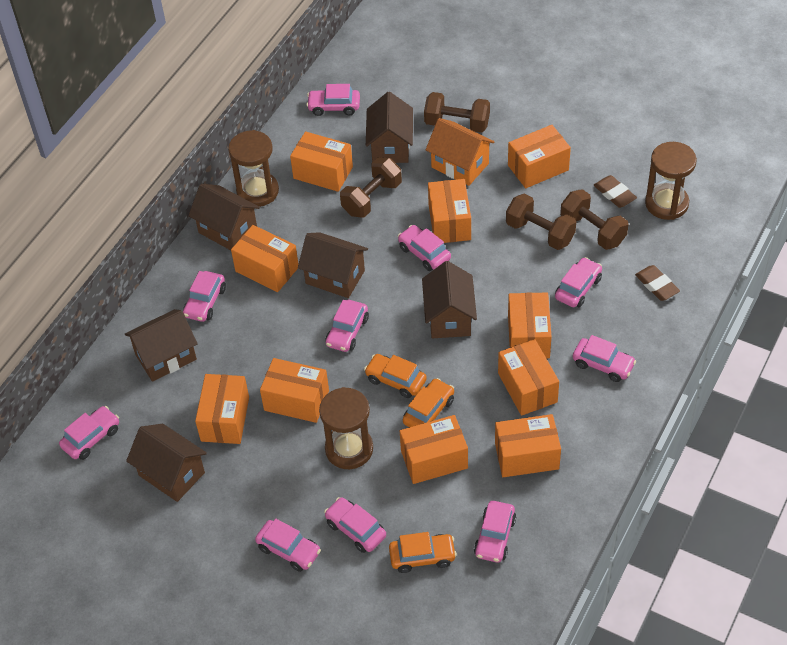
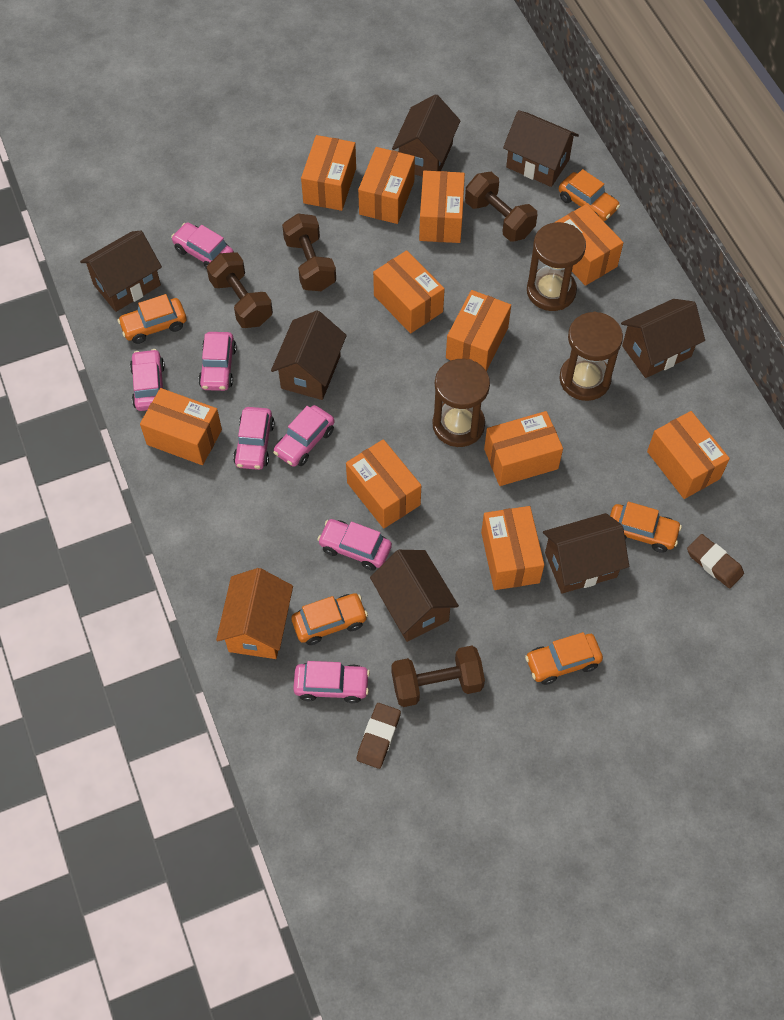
brown house: [125,309,198,382] [126,424,207,502] [188,184,260,250] [298,232,368,298] [366,92,413,163] [422,261,477,338] = 6 -> [80,231,162,312] [271,310,347,400] [370,550,459,642] [392,94,461,177] [503,110,579,187] [543,513,629,594] [621,299,705,378] = 7
orange box: [195,374,249,444] [231,225,298,292] [260,358,329,423] [290,131,353,192] [400,415,468,484] [428,179,471,243] [495,414,561,477] [498,339,559,416] [508,125,571,188] [508,293,552,358] = 10 -> [140,388,222,465] [301,135,356,211] [346,439,421,529] [358,147,415,224] [373,250,445,333] [419,171,465,243] [446,290,511,371] [481,506,544,590] [484,411,563,486] [556,204,624,286] [647,411,730,499] = 11
orange car: [364,354,427,398] [389,532,457,573] [403,378,454,427] = 3 -> [118,294,187,344] [292,593,368,645] [525,632,603,685] [559,169,620,221] [610,502,682,553] = 5
pink car: [59,406,119,460] [183,271,226,322] [255,519,321,572] [306,84,360,116] [324,497,386,553] [325,300,369,352] [398,225,451,271] [474,501,516,563] [555,257,602,308] [573,335,636,382] = 10 -> [130,349,165,411] [171,223,234,269] [198,332,237,391] [233,407,275,470] [273,405,334,467] [293,661,370,703] [317,519,392,571] = 7

